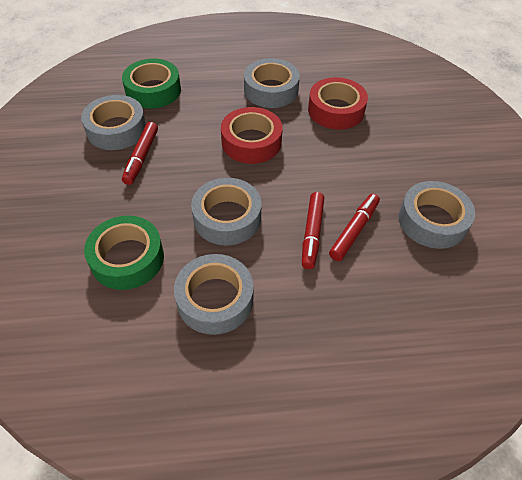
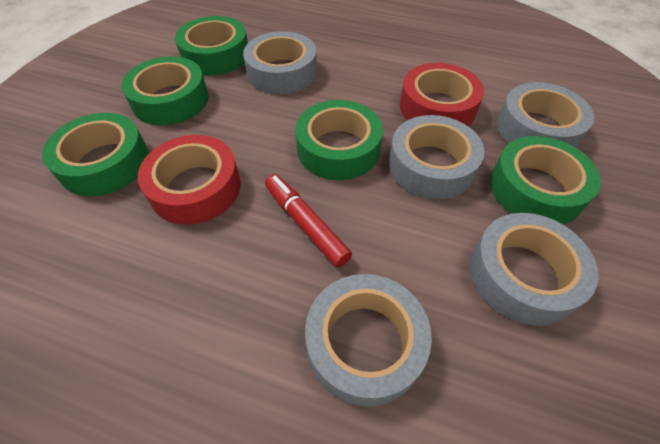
green tape: [84,216,164,290] [122,59,181,109] = 2 -> [42,113,149,196] [121,56,209,126] [175,16,248,75] [295,100,383,180] [490,136,601,224] = 5
red marker: [122,122,158,185] [302,192,324,269] [329,194,380,261] = 3 -> [265,174,352,267] = 1

